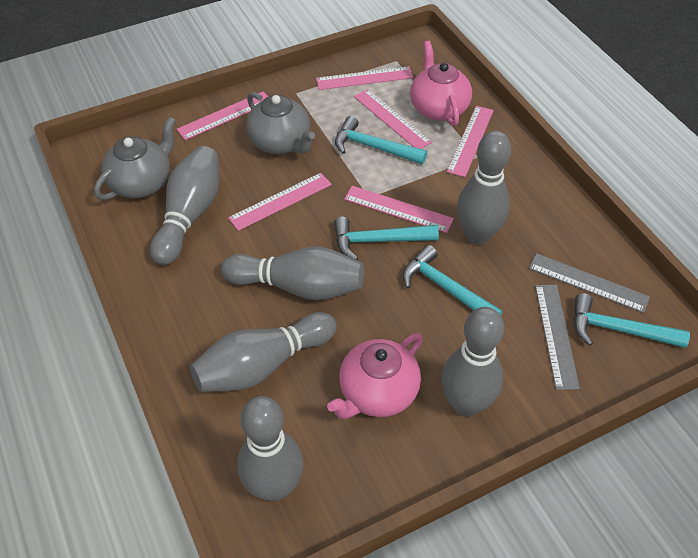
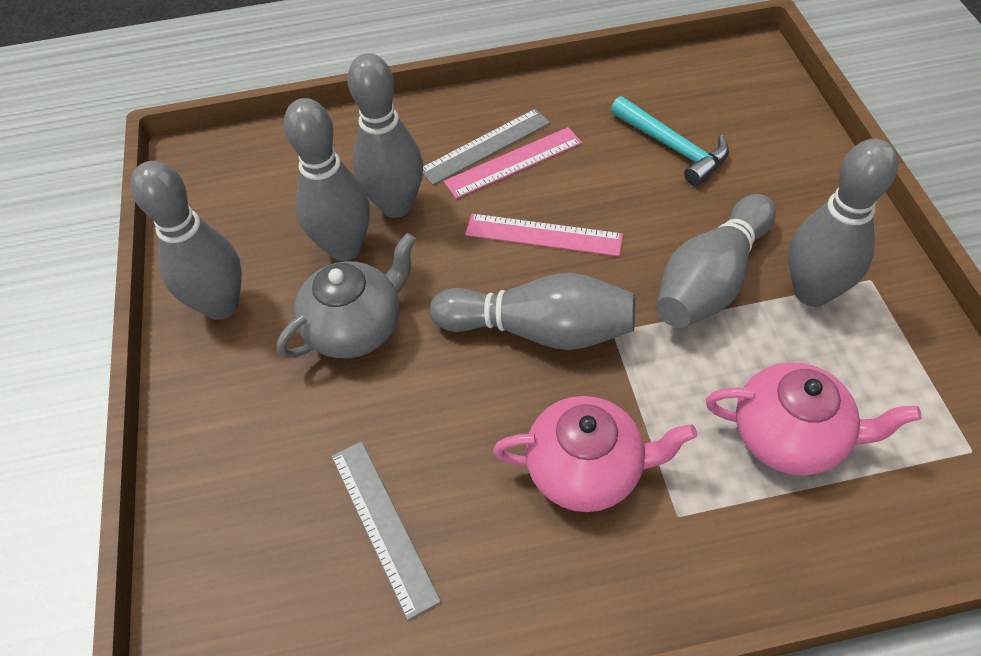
grey teapot: [94,117,176,200] [246,92,315,154] = 2 -> [277,233,416,359] = 1
pink ruler: [176,91,269,140] [228,173,332,231] [316,66,413,90] [344,186,454,233] [354,89,432,149] [447,106,494,177] = 6 -> [444,127,582,199] [465,214,623,256] = 2
turquoise hammer: [334,217,439,260] [335,116,427,164] [403,245,502,316] [573,293,690,348] = 4 -> [611,96,729,186] = 1

